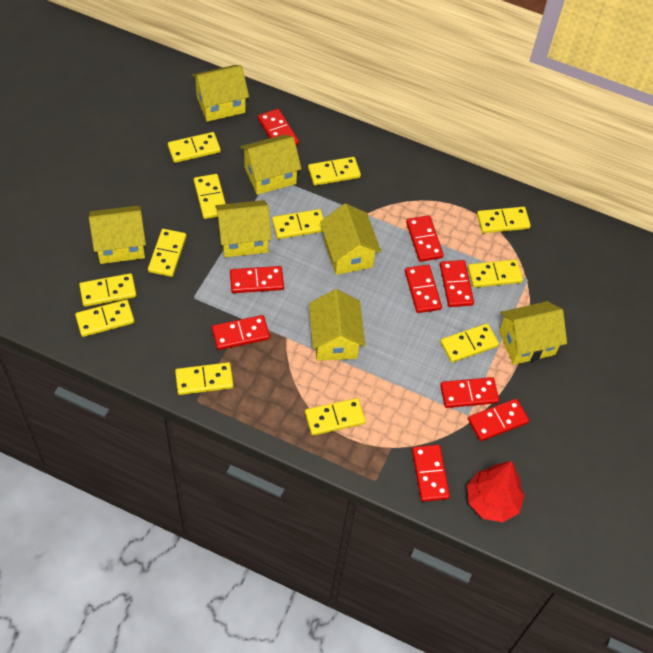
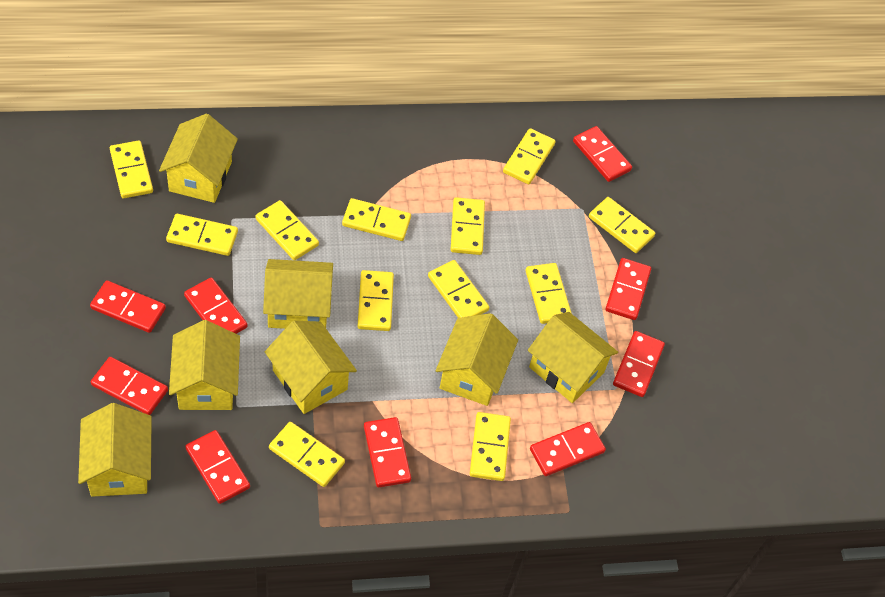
red tree: [467,461,525,522] = 1 -> none = 0

